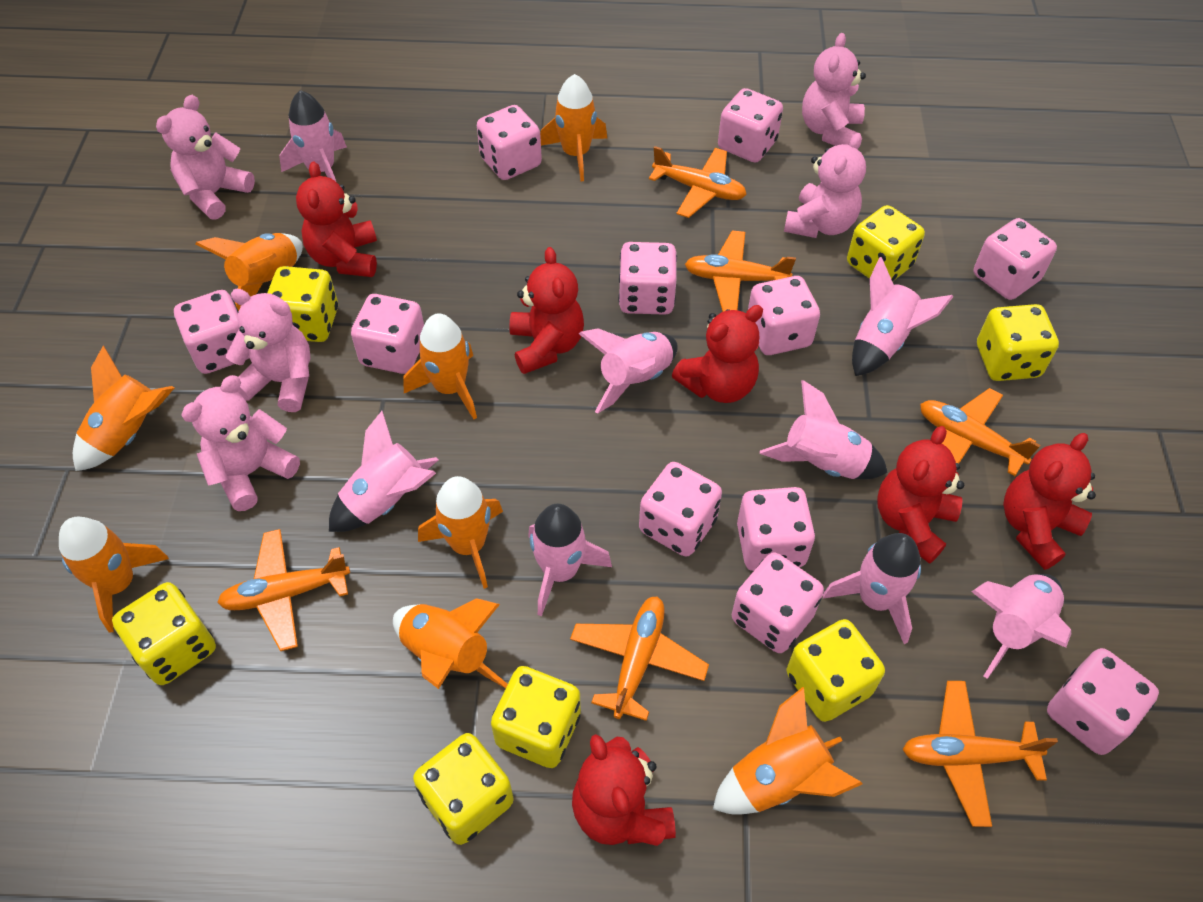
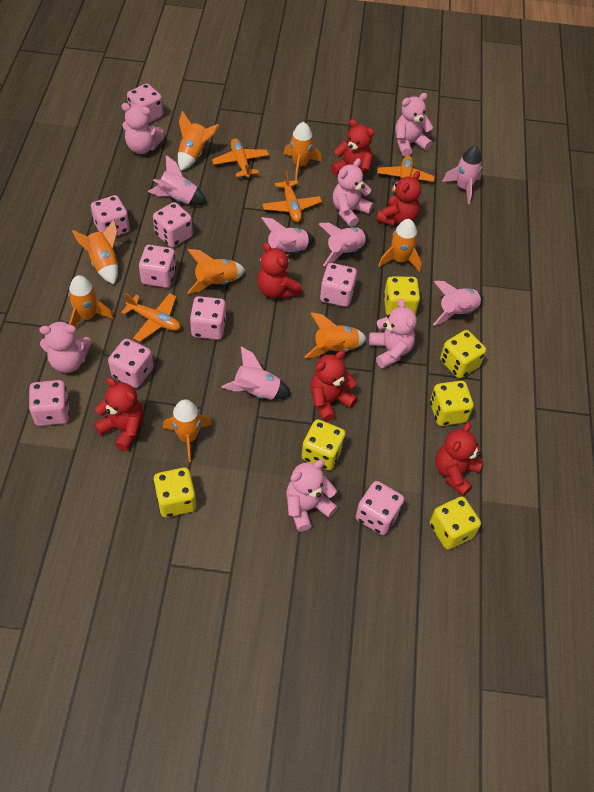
orange plane: [217,529,350,651] [570,596,709,721] [649,146,747,218] [685,230,796,312] [902,681,1058,827] [920,388,1040,476] = 6 -> [121,293,180,342] [212,138,269,179] [262,171,322,222] [377,155,435,192] = 4
pink dice: [174,290,249,374] [351,294,424,374] [477,105,542,180] [618,242,677,315] [639,462,722,556] [718,88,783,163] [732,552,824,653] [737,487,815,571] [748,276,820,355] [973,218,1057,300] [1047,648,1159,755] = 11 -> [29,380,70,426] [91,195,130,236] [108,339,153,388] [127,84,163,123] [139,245,176,288] [153,202,193,248] [190,296,226,340] [320,263,357,307] [356,481,404,535] = 9
pink rocket: [279,90,347,181] [329,411,438,532] [528,504,612,616] [579,328,678,414] [760,380,888,479] [823,533,921,644] [852,257,953,376] [971,574,1071,679] = 8 -> [148,155,207,205] [221,346,291,400] [260,217,315,261] [319,223,368,266] [433,281,483,326] [442,146,482,204] = 6
pink teddy bear: [156,95,255,220] [181,375,300,511] [226,289,311,412] [784,133,866,238] [802,33,866,146] = 5 -> [39,320,92,373] [122,103,164,154] [286,460,338,532] [333,158,373,227] [369,298,417,369] [396,93,433,157] = 6
yellow dice: [112,582,216,685] [267,266,338,342] [413,733,513,845] [491,666,581,768] [786,619,885,722] [847,205,925,282] [977,304,1059,381] = 7 -> [153,467,196,517] [302,419,346,470] [384,277,420,316] [430,381,474,426] [430,496,481,550] [440,330,486,378] = 6

